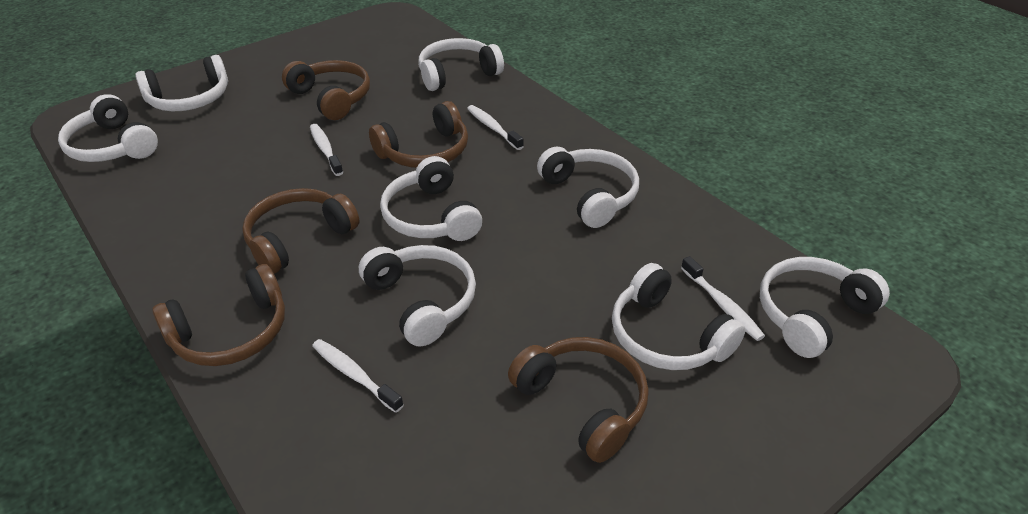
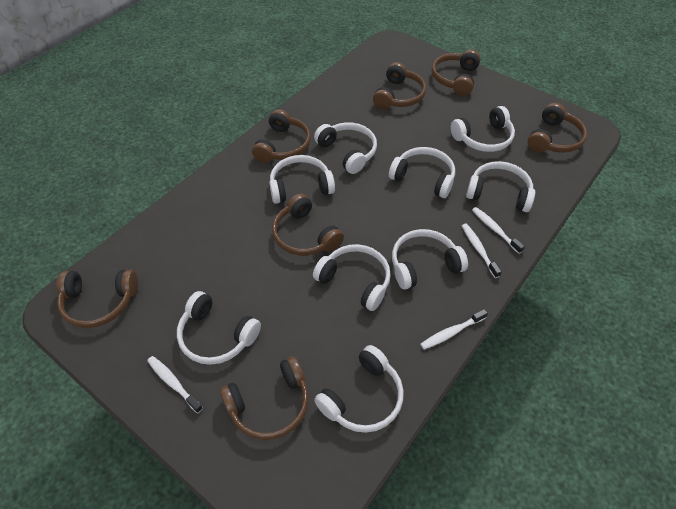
brown headphones: [152,264,285,366] [242,188,360,274] [282,60,370,120] [369,101,468,168] [508,337,649,463] = 5 -> [56,270,138,328] [220,356,309,440] [252,109,311,163] [272,194,344,256] [373,62,426,109] [432,49,481,96] [527,103,587,153] = 7
white headphones: [58,94,158,162] [135,55,228,111] [359,245,476,347] [380,156,482,241] [418,38,504,91] [537,147,639,228] [612,263,746,370] [760,257,890,358] = 8 -> [177,291,261,365] [269,155,335,204] [313,244,391,311] [314,122,377,174] [314,345,404,433] [389,147,455,198] [392,229,468,290] [451,106,515,152] [466,161,535,212] = 9

